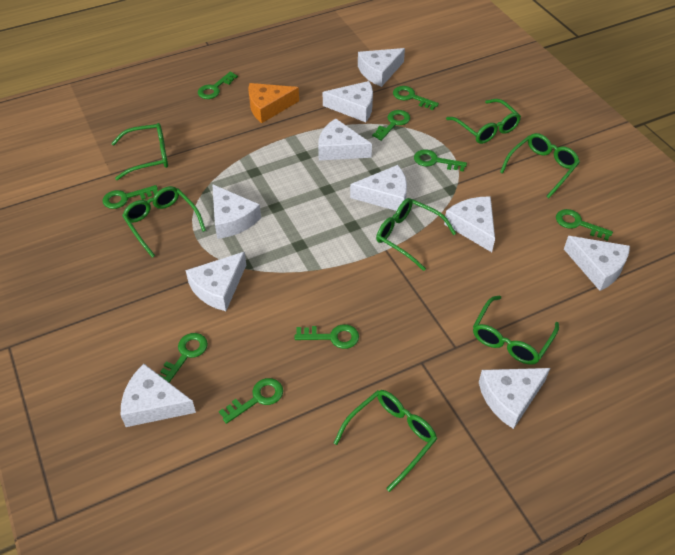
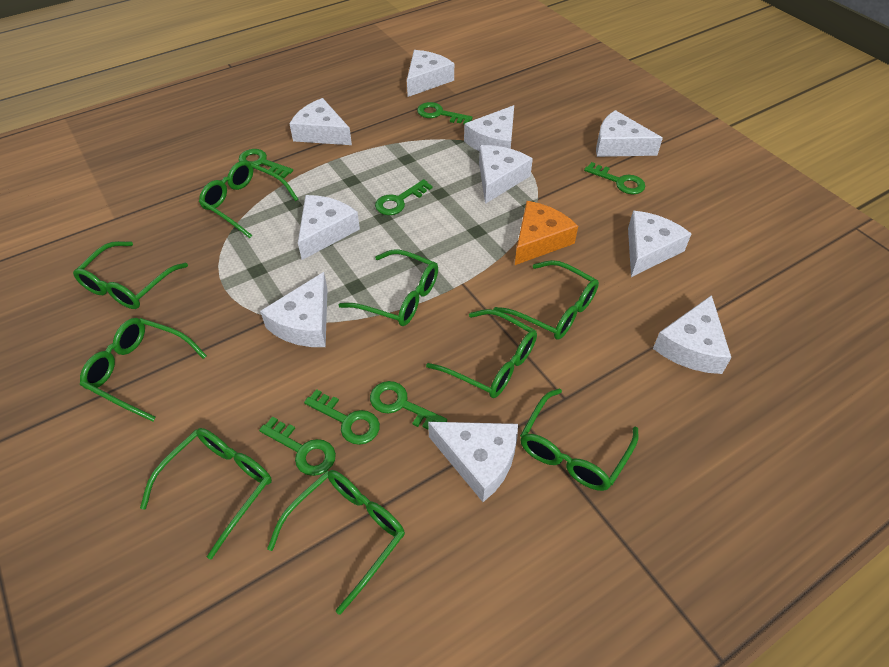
green glasses: [111,123,168,180] [122,186,206,258] [334,390,437,492] [376,198,456,271] [446,99,521,144] [473,295,559,365] [500,133,580,198] = 7 -> [73,241,188,309] [80,318,207,422] [140,428,272,560] [199,160,298,238] [267,470,405,615] [339,249,438,326] [426,309,537,398] [493,260,599,340] [520,389,639,491] = 9
green key: [103,185,158,209] [158,333,208,383] [198,72,238,99] [219,378,283,424] [295,324,359,349] [372,110,410,141] [393,86,439,110] [414,149,467,172] [556,209,613,241] = 9 -> [239,149,293,178] [259,416,336,476] [304,389,380,445] [370,381,447,429] [375,179,433,215] [417,102,473,124] [584,162,645,194] = 7

